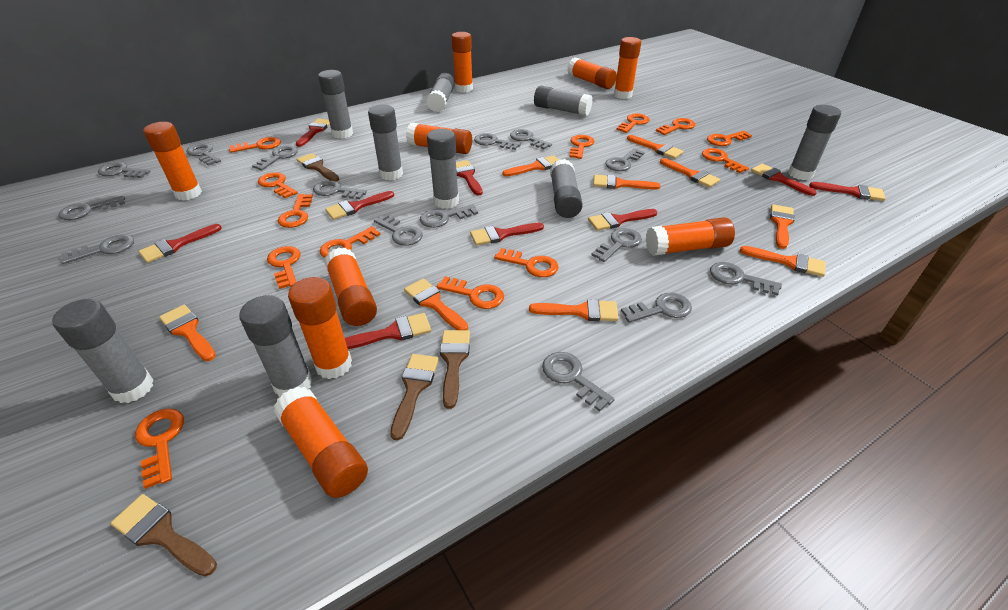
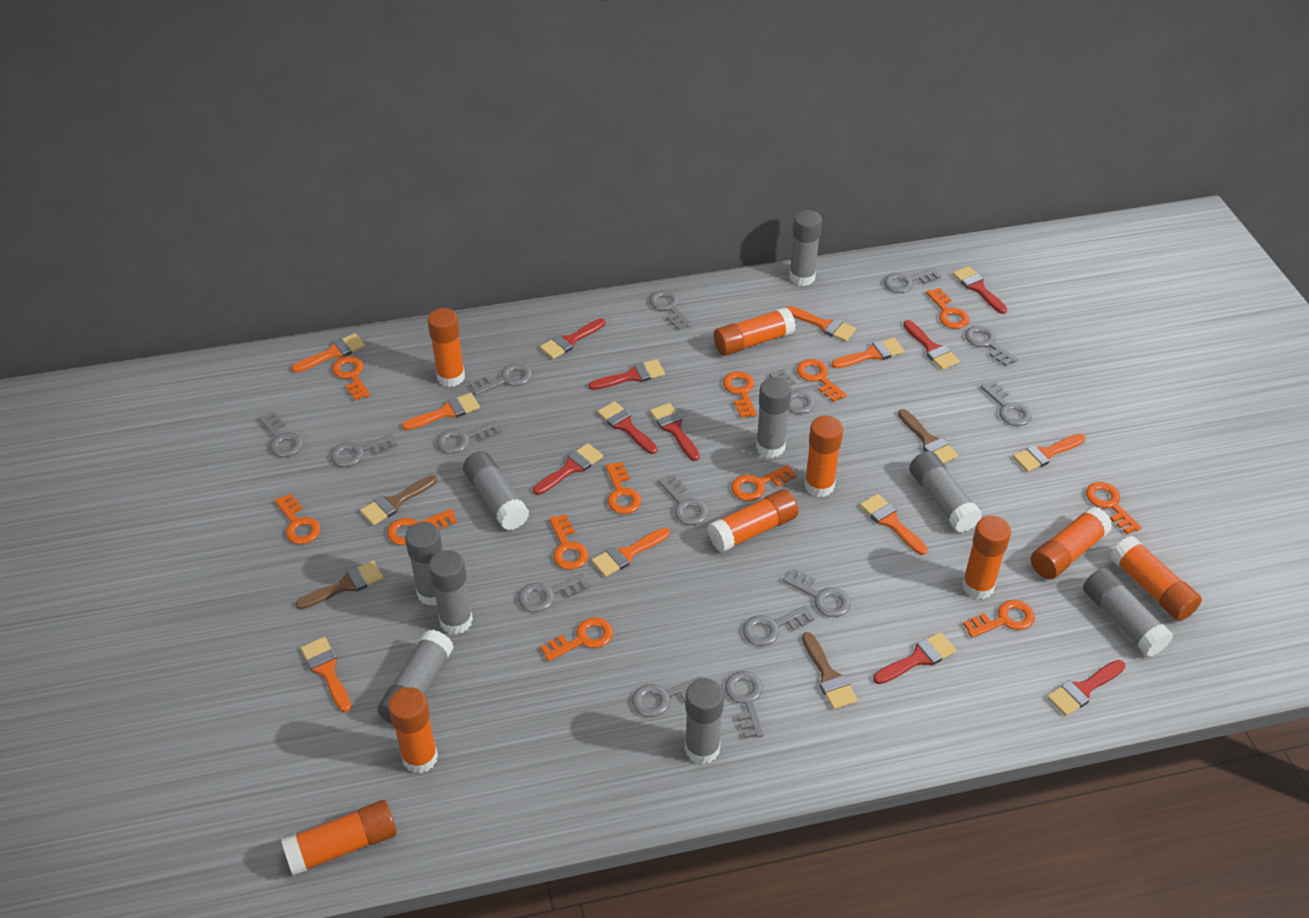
orange brush: [159,305,216,361] [404,278,468,330] [502,155,559,177] [529,299,619,321] [593,175,660,190] [627,135,684,159] [660,158,720,188] [740,246,826,277] [770,204,795,249] = 9 -> [291,333,365,373] [301,637,352,712] [402,393,480,430] [592,528,670,577] [786,306,856,342] [831,337,904,368] [860,494,928,555] [1013,434,1086,472] = 8
orange key: [135,409,184,489] [229,137,281,153] [258,172,298,198] [267,246,301,289] [278,194,313,228] [320,226,381,258] [437,276,504,309] [494,248,559,277] [569,135,594,159] [617,113,649,133] [656,118,695,135] [702,148,749,173] [707,131,752,146] = 13 -> [275,493,321,544] [332,356,370,400] [387,509,457,545] [540,617,613,662] [549,514,588,570] [606,462,641,514] [723,371,757,418] [731,465,796,501] [797,359,847,402] [926,288,969,329] [963,600,1035,638] [1086,482,1142,534] = 12

